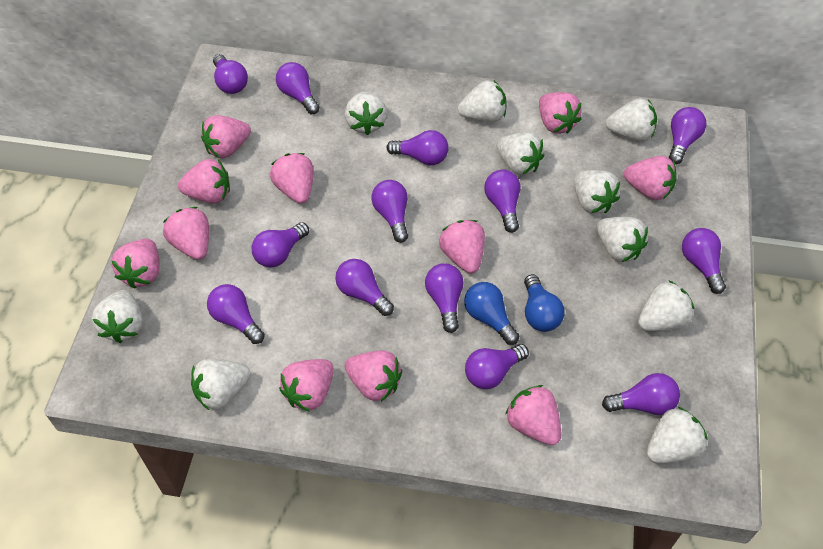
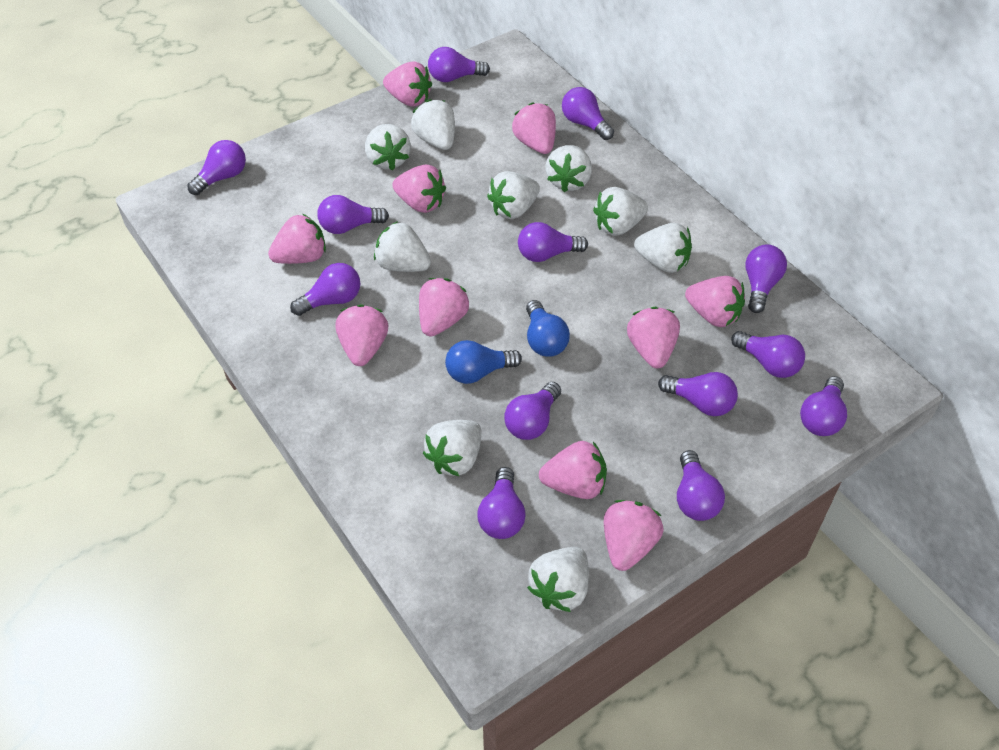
pink strawberry: [112,239,159,289] [163,207,209,260] [178,159,230,204] [201,115,251,158] [270,153,314,204] [279,359,334,412] [345,350,402,402] [439,220,485,273] [505,385,562,445] [539,92,582,134] [624,156,676,200] = 11 -> [268,214,326,264] [335,305,388,366] [383,61,432,107] [392,164,446,213] [419,278,469,337] [512,103,556,154] [539,441,607,499] [604,500,664,571] [627,307,680,368] [685,276,745,327] = 10
white strawberry: [92,290,143,343] [191,359,250,410] [345,92,387,135] [458,80,506,122] [496,132,544,175] [573,170,620,214] [597,217,648,262] [606,98,657,141] [638,281,694,331] [647,407,708,463] = 10 -> [365,124,411,171] [374,221,431,272] [411,99,455,150] [423,420,481,476] [487,171,540,219] [527,547,589,612] [545,145,592,192] [593,187,648,236] [634,223,692,273] = 9

